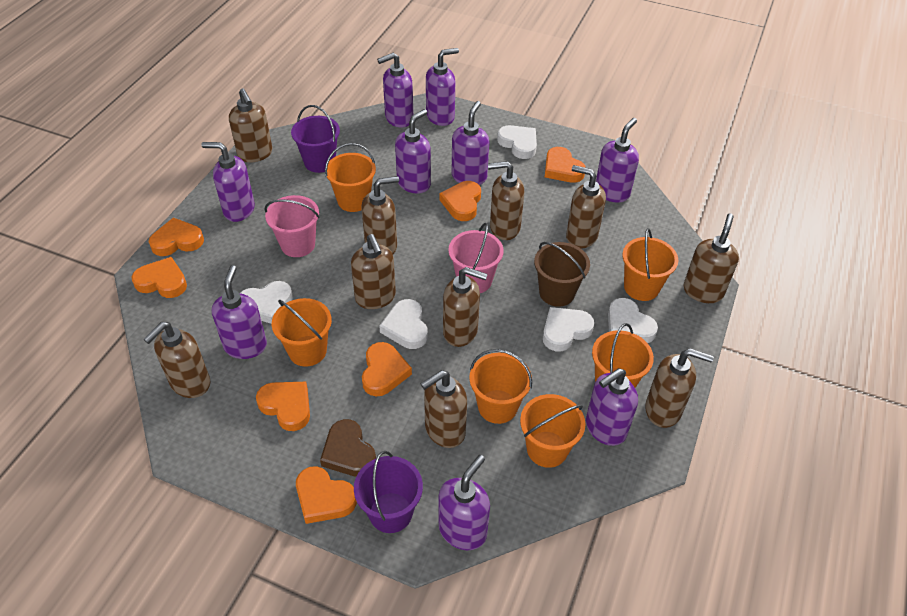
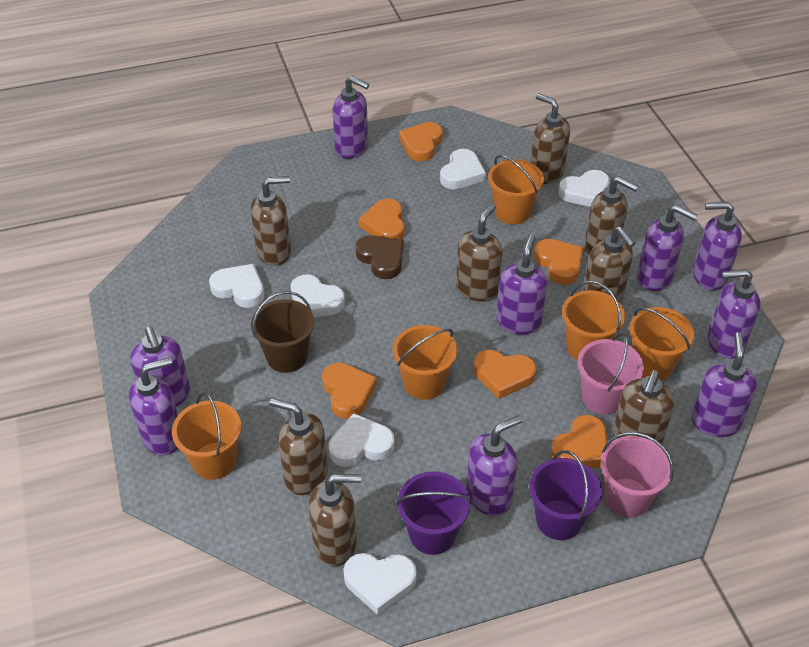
brown soap dispenser: [143,322,210,398] [229,89,272,162] [351,234,396,309] [361,176,399,254] [420,370,467,448] [443,267,488,347] [488,161,524,240] [566,165,606,249] [645,348,714,428] [683,214,739,303] = 10 -> [250,176,291,266] [269,398,328,495] [309,474,361,566] [456,203,503,302] [530,93,570,184] [583,226,635,302] [584,176,639,258] [613,370,674,444] = 8
orange bucket: [272,298,332,367] [325,143,376,212] [469,349,532,424] [520,394,585,468] [592,323,654,388] [622,228,678,301] = 6 -> [172,392,241,480] [393,325,457,400] [488,155,544,224] [562,281,625,360] [630,307,694,380] = 5
orange heart: [132,257,187,298] [149,218,204,256] [256,382,310,431] [296,466,357,524] [362,342,412,396] [440,181,481,221] [545,147,586,183] = 7 -> [322,363,377,419] [358,199,405,240] [399,122,443,161] [473,350,536,399] [534,239,583,285] [550,415,607,468] = 6
white heart: [240,281,293,324] [379,299,428,349] [497,125,537,159] [543,307,594,352] [608,298,658,343] = 5 -> [209,264,264,308] [291,274,345,317] [329,413,394,467] [343,553,417,615] [440,149,486,189] [558,170,610,207] = 6

